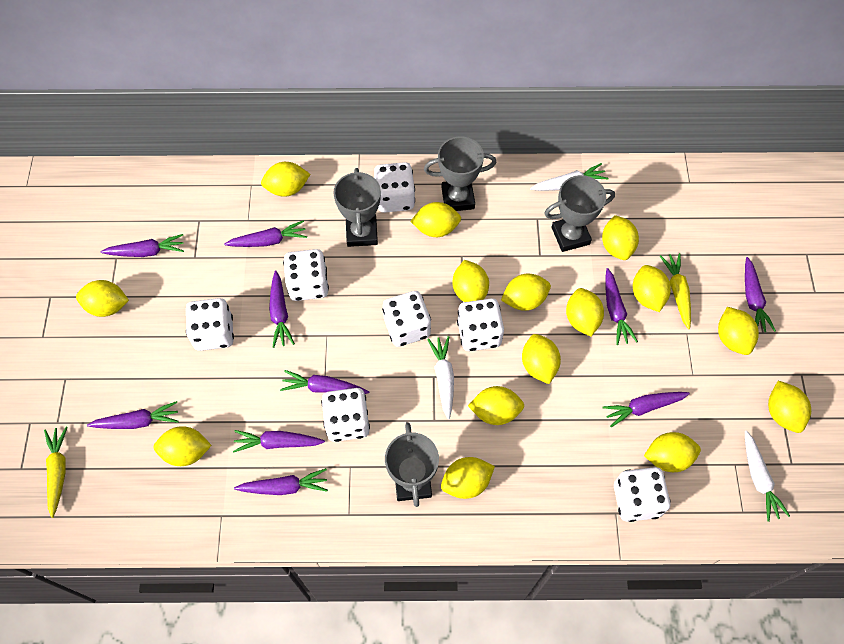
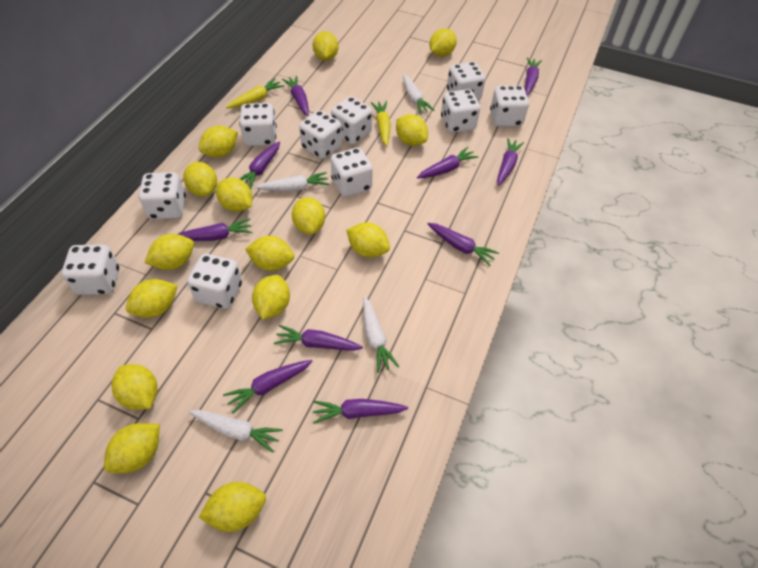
grey trophy: [333,168,381,247] [385,423,439,507] [424,137,496,211] [544,175,615,252] = 4 -> none = 0
white carrot: [427,336,454,420] [530,163,609,191] [745,430,790,522] = 3 -> [189,410,283,453] [255,172,329,191] [363,297,399,373] [403,74,435,114] = 4
white dice: [186,298,234,351] [283,249,329,301] [321,388,370,442] [374,162,415,213] [382,291,431,347] [457,298,504,351] [614,467,671,522] = 7 -> [62,245,119,295] [139,172,186,219] [187,254,242,309] [239,103,277,146] [299,110,342,159] [331,97,372,144] [331,148,373,197] [441,89,480,133] [447,62,485,100] [490,86,529,127] = 10

